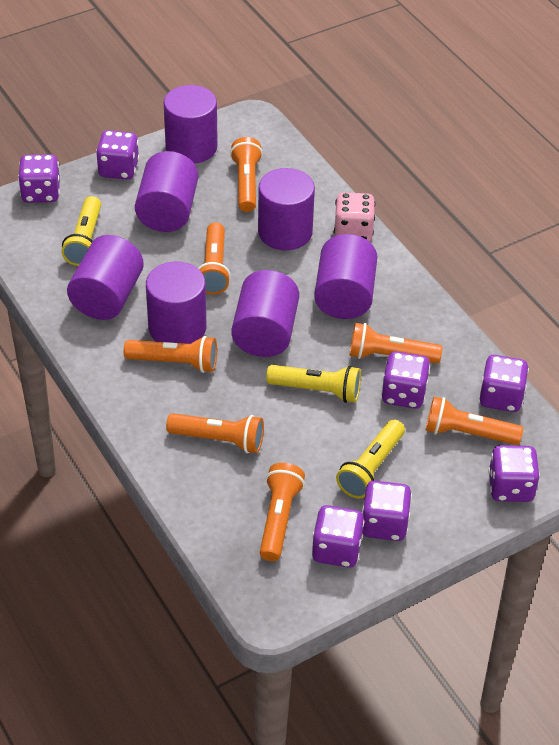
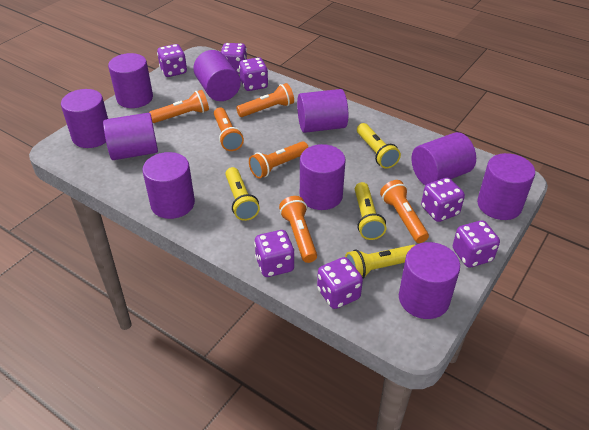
orange flashlight: [124,336,217,373] [166,413,264,453] [198,222,231,294] [230,137,263,212] [260,463,305,561] [350,323,442,364] [426,397,523,445] = 7 -> [149,90,209,123] [214,107,244,151] [236,83,294,117] [249,141,308,179] [279,196,317,263] [380,180,429,243] = 6
pink dice: [334,192,375,241] = 1 -> none = 0
purple cylinder: [67,235,144,320] [135,151,198,232] [146,262,206,344] [164,85,218,163] [231,270,299,357] [258,168,315,250] [314,234,378,319] = 7 -> [61,89,108,148] [103,113,158,160] [108,53,153,108] [142,152,195,219] [193,50,241,101] [297,89,348,133] [300,144,346,210] [399,242,460,319] [412,132,476,186] [477,153,535,220] = 10
yellow flashlight: [61,196,101,266] [266,365,361,403] [336,419,405,498] = 3 -> [225,167,260,221] [345,245,415,279] [355,182,386,240] [357,123,401,169] = 4

